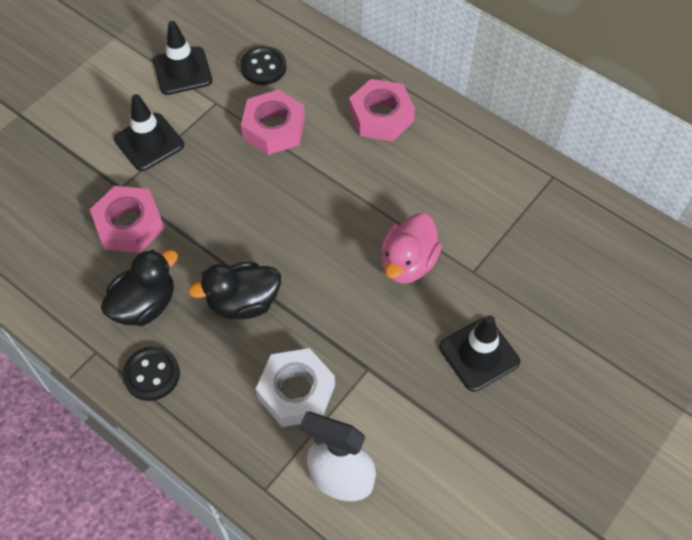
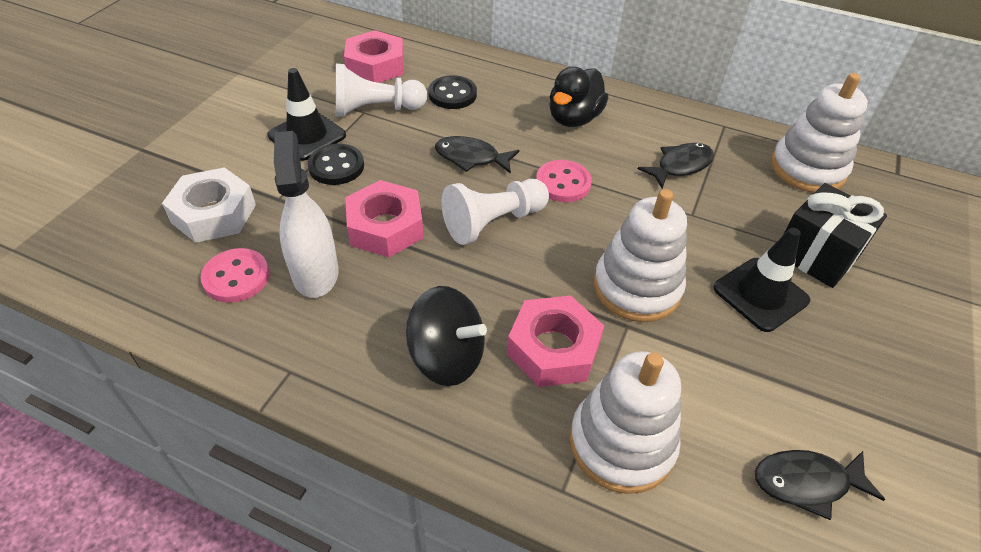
black duck: [101,249,178,326] [188,262,281,319] = 2 -> [549,67,608,127] = 1
black fish: none = 0 -> [435,136,519,174] [638,143,714,188] [755,450,885,520] = 3
black gift: none = 0 -> [783,183,887,288] = 1
black spinning top: none = 0 -> [406,286,487,386] = 1
black traffic cone: [114,94,184,171] [153,21,212,95] [439,315,520,392] = 3 -> [267,68,346,161] [713,228,810,332] = 2
pink button: none = 0 -> [200,248,270,303] [536,160,592,202] = 2
pink duck: [381,213,442,284] = 1 -> none = 0
white pawn: none = 0 -> [336,64,427,117] [442,179,549,245] = 2
white stacking toy: none = 0 -> [569,351,681,494] [594,189,687,322] [771,73,868,193] = 3

